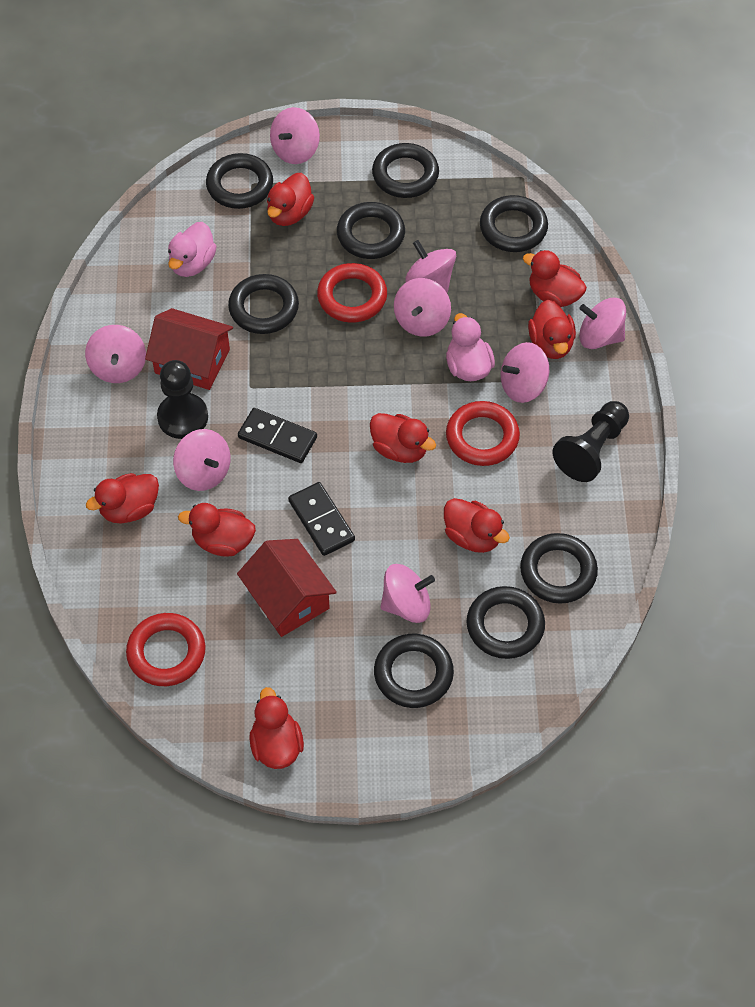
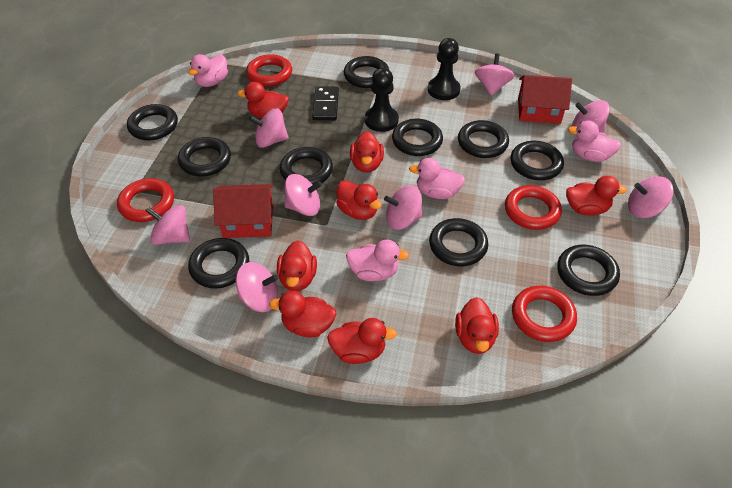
black domino: [238,408,317,463] [288,482,355,556] = 2 -> [312,86,339,120] = 1
black ring: [206,153,273,209] [228,274,299,334] [337,202,405,259] [372,143,439,198] [374,634,454,708] [467,586,545,659] [480,195,548,252] [520,533,598,604] = 8 -> [127,104,178,141] [178,137,231,176] [188,238,249,288] [280,147,333,185] [344,56,389,88] [392,119,443,156] [429,218,488,266] [458,120,509,158] [510,141,564,180] [557,245,620,296] = 10
pink duck: [168,222,217,277] [446,313,495,381] = 2 -> [188,54,228,87] [346,240,409,281] [409,158,465,199] [568,120,621,162] = 4
red ring: [126,613,206,686] [317,263,387,323] [446,401,520,466] = 3 -> [117,178,174,222] [246,54,292,86] [505,185,562,230] [512,286,577,342] = 4

